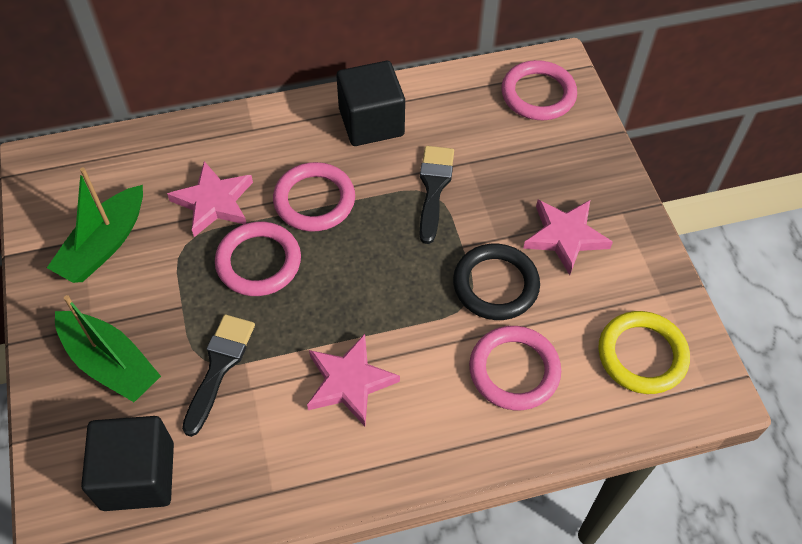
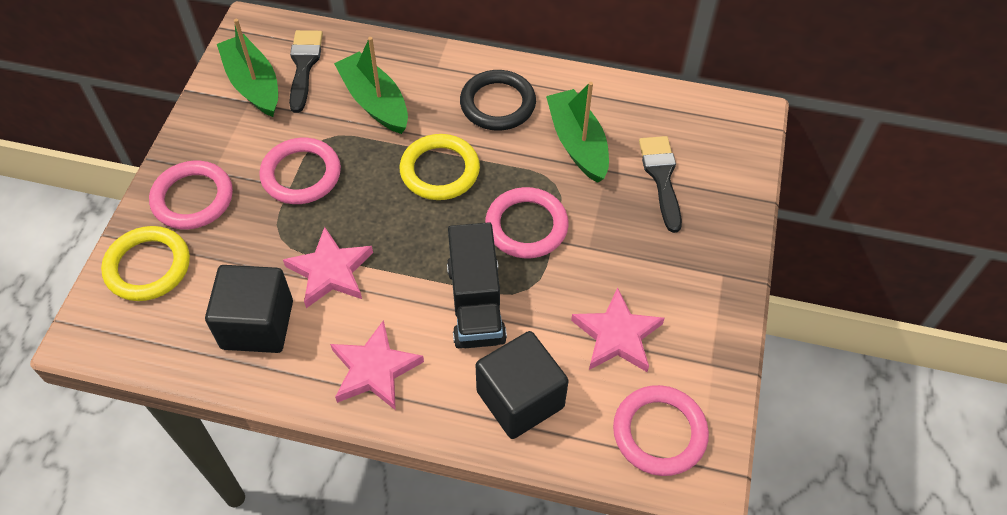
black truck: none = 0 -> [447,222,507,348] = 1
green boat: [47,168,143,283] [55,295,161,402] = 2 -> [217,19,278,117] [334,37,408,134] [546,82,609,183] = 3
yellow ring: [598,311,690,394] = 1 -> [101,226,190,301] [400,134,480,200] = 2

